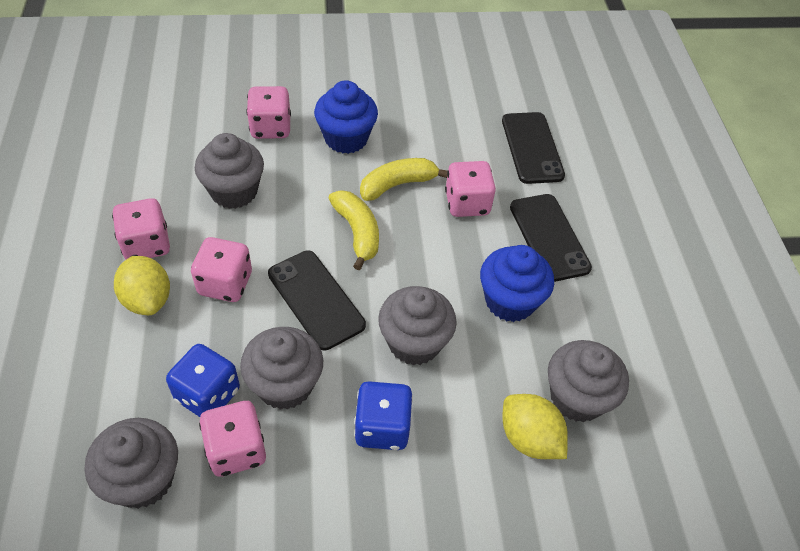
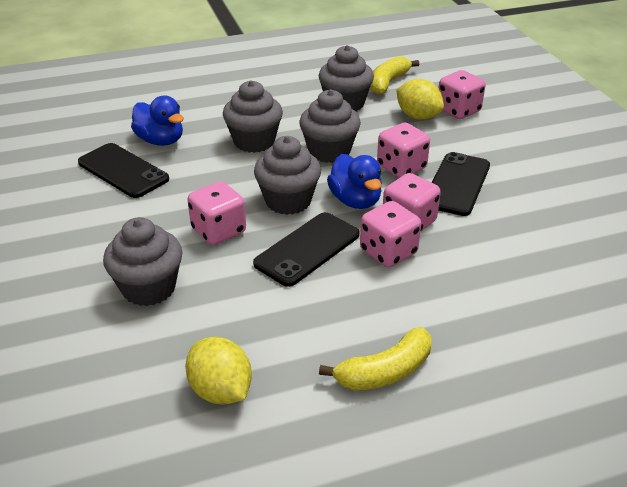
blue cupcake: [314,80,378,154] [480,245,554,322] = 2 -> none = 0
blue dice: [166,344,240,417] [354,381,413,450] = 2 -> none = 0
blue duck: none = 0 -> [131,96,184,146] [327,154,382,209] = 2

